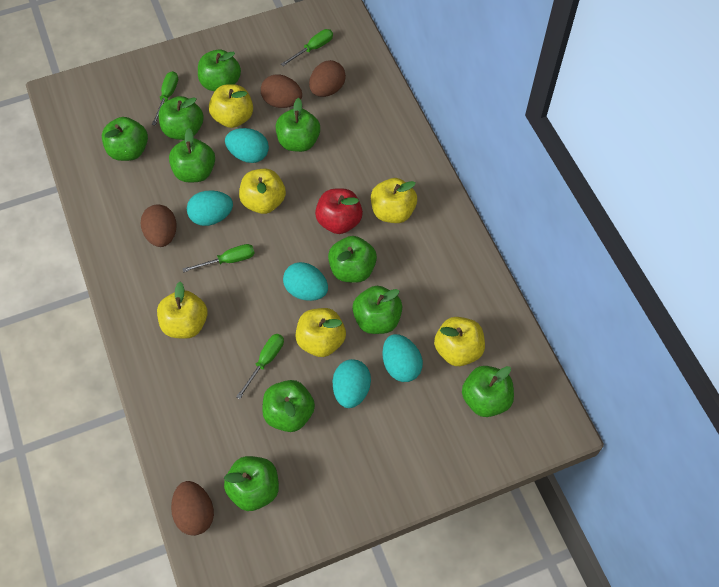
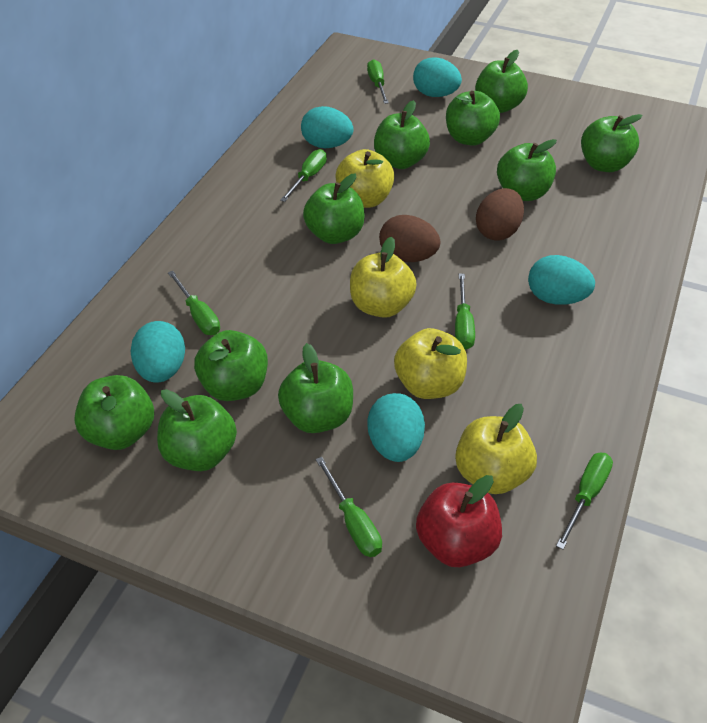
brown egg: [140,204,177,247] [171,481,214,536] [261,74,302,108] [309,60,346,97] = 4 -> [379,215,441,262] [476,188,524,241] = 2
green screwdriver: [152,71,178,125] [183,244,255,272] [236,334,284,399] [281,29,333,66] = 4 -> [168,271,220,335] [280,149,327,202] [316,457,382,557] [367,59,389,104] [455,274,475,350] [556,453,613,550] = 6
yellow apple: [157,282,208,339] [209,84,253,128] [239,169,286,214] [295,308,346,357] [371,178,417,223] [434,317,485,366] = 6 -> [335,149,394,208] [350,237,417,318] [394,328,467,399] [455,404,537,494] = 4

